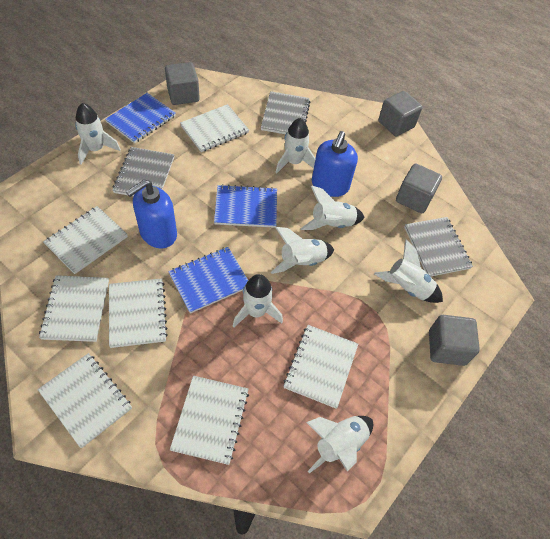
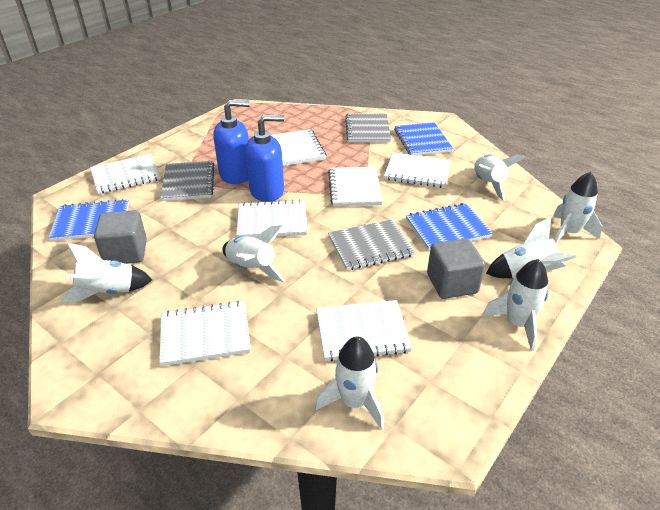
grey cube: [165,62,200,105] [378,91,422,137] [396,163,442,213] [429,315,480,366] = 4 -> [94,210,147,264] [427,238,485,299] = 2

